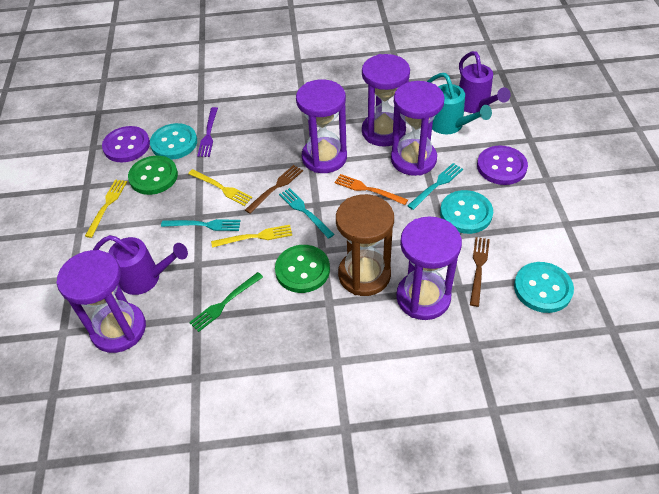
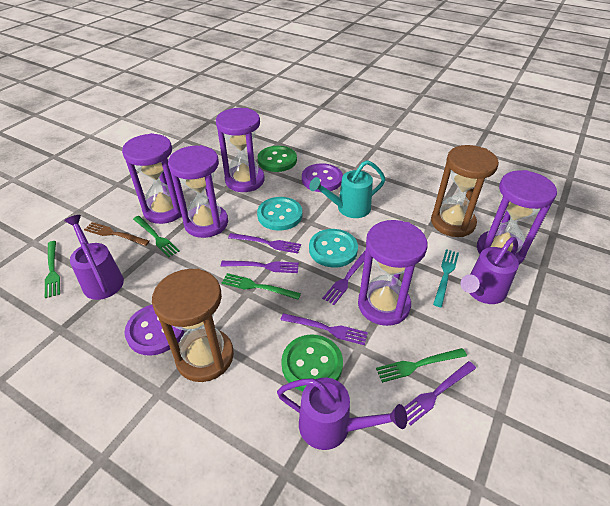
brown fork: [245,165,303,214] [470,237,490,307] = 2 -> [84,222,150,246] = 1
brown hourglass: [336,194,394,296] = 1 -> [152,269,234,382] [431,145,499,237] = 2
green fork: [189,272,263,332] = 1 -> [45,241,60,298] [133,216,180,257] [221,273,301,300] [376,348,467,383] = 4
orange fork: [334,174,408,205] = 1 -> none = 0
purple fork: [197,107,218,157] = 1 -> [221,261,299,273] [228,233,301,253] [280,313,368,345] [322,250,366,305] [404,361,476,425] = 5
purple watering can: [93,235,188,295] [459,51,511,113] = 2 -> [64,215,124,300] [277,378,407,450] [461,237,519,304] = 3
turquoise button: [150,123,197,160] [440,190,493,234] [514,262,574,313] = 3 -> [257,197,302,231] [309,229,358,268] = 2
turquoise fork: [161,219,241,231] [279,188,335,239] [407,163,463,210] = 3 -> [433,249,459,307] = 1
yellow fork: [85,179,127,238] [188,169,252,206] [211,225,292,248] = 3 -> none = 0

